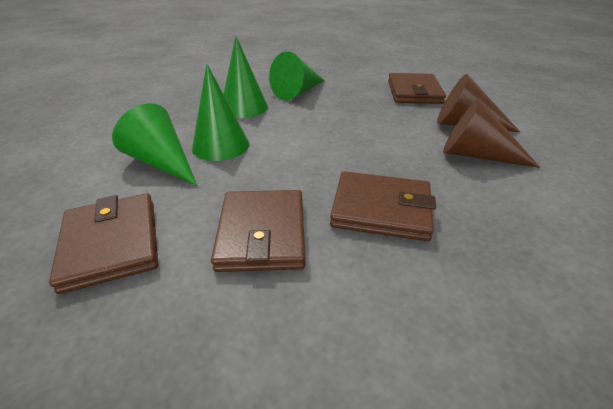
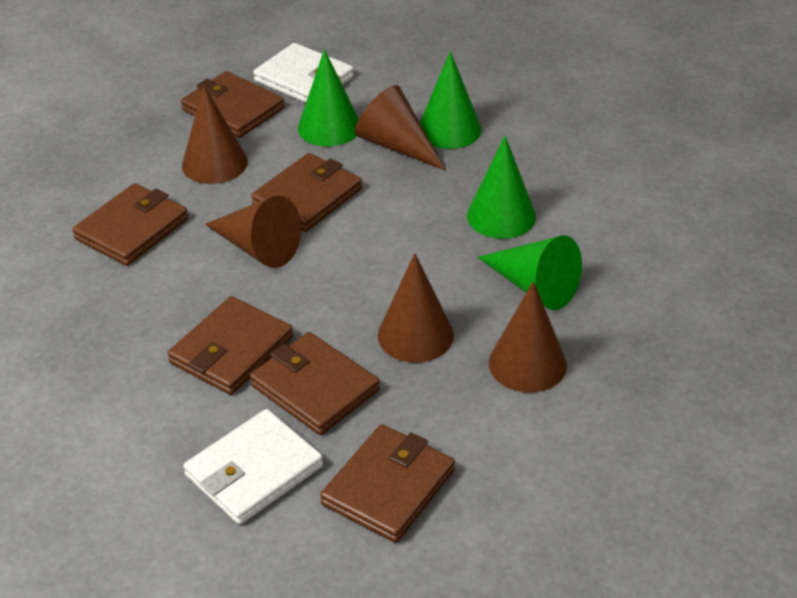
brown cone: [437,74,520,133] [443,98,540,168] = 2 -> [182,85,248,184] [205,196,301,268] [355,85,445,170] [378,253,454,363] [489,281,567,393] = 5
brown wallet: [49,193,158,294] [211,190,305,272] [330,171,436,241] [388,73,446,104] = 4 -> [72,183,188,266] [168,296,293,395] [181,71,284,138] [250,332,380,435] [251,153,362,232] [320,424,455,543] = 6
white wallet: none = 0 -> [183,409,323,525] [253,43,354,103] = 2

